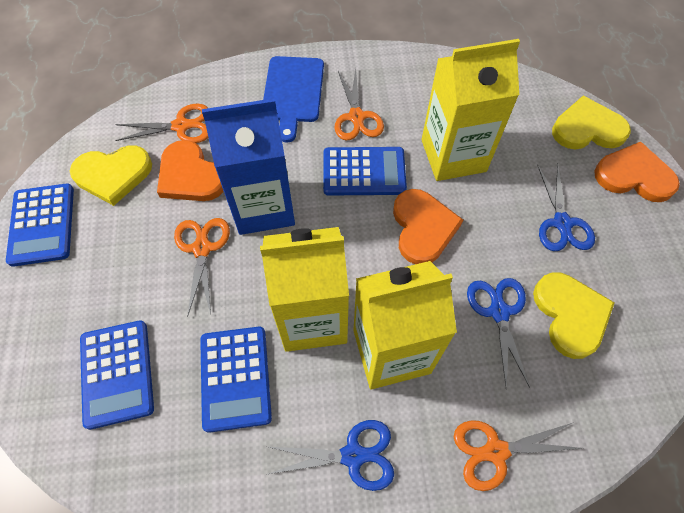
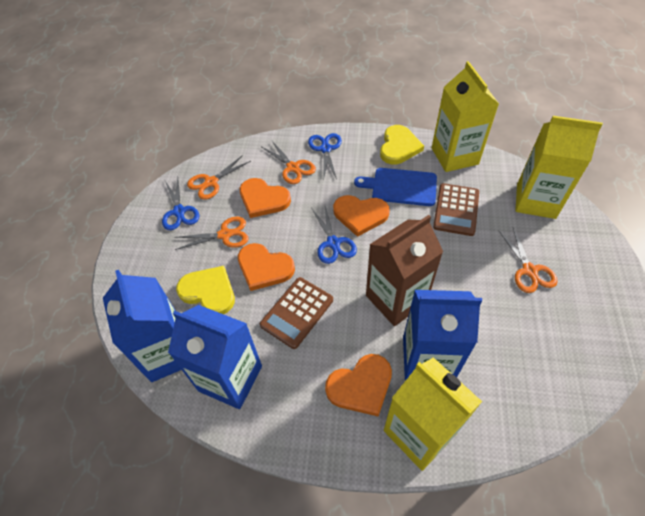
blue calculator: [6,183,74,267] [80,320,154,430] [200,327,272,433] [323,147,407,196] = 4 -> none = 0
blue carton: [202,98,295,235] = 1 -> [103,270,181,382] [168,305,262,409] [403,290,482,381] = 3
brown calculator: none = 0 -> [260,277,333,349] [433,183,479,236] = 2
brown carton: none = 0 -> [366,215,443,326] = 1
orange heart: [157,140,224,201] [393,189,463,264] [594,142,680,202] = 3 -> [238,243,295,291] [240,178,291,218] [325,354,392,417] [333,195,390,237] = 4
yellow heart: [70,145,152,206] [533,272,615,359] [552,96,631,149] = 3 -> [176,266,235,314] [380,125,424,164] = 2

